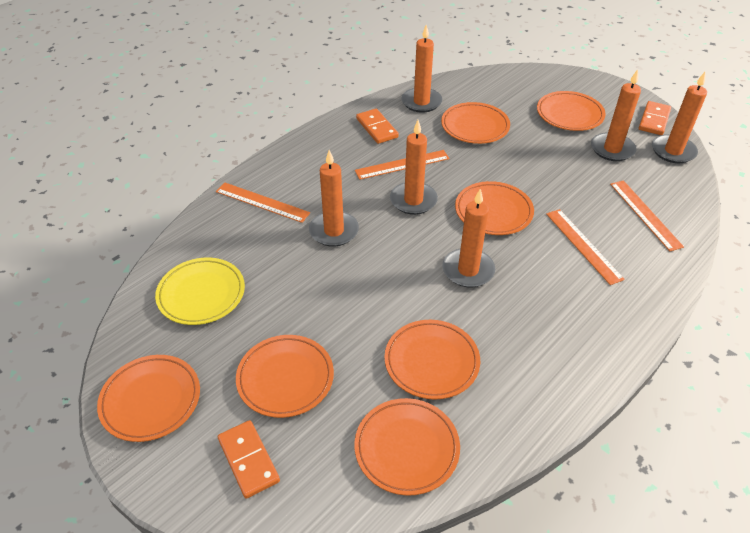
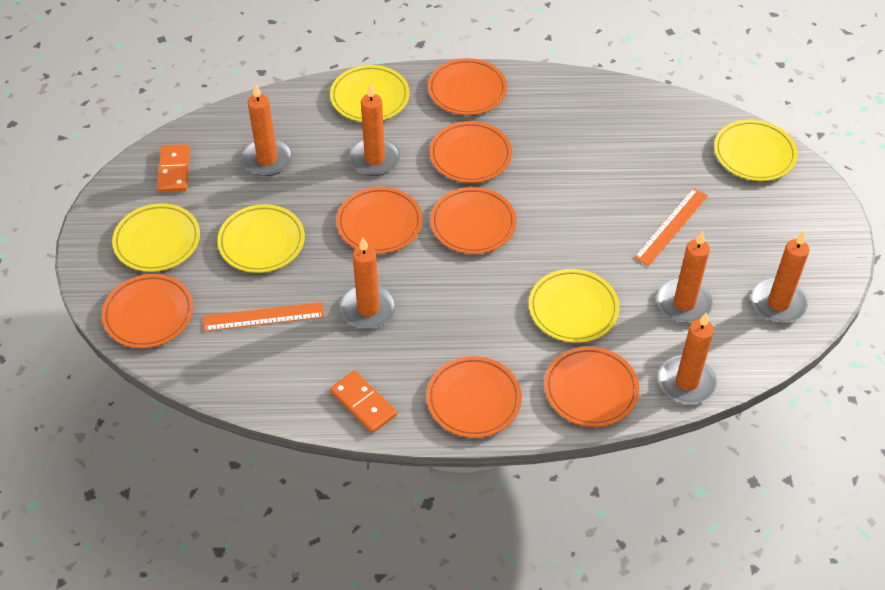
orange domino: [218,420,280,499] [356,109,399,144] [639,101,671,135] = 3 -> [157,144,190,192] [330,371,397,433] = 2
orange ruler: [216,182,310,223] [355,150,450,180] [546,209,625,285] [610,180,684,251] = 4 -> [203,302,324,332] [634,188,708,266] = 2
yellow plate: [155,258,245,325] = 1 -> [112,203,200,272] [217,204,305,273] [330,65,410,122] [529,269,620,343] [714,120,798,181] = 5

